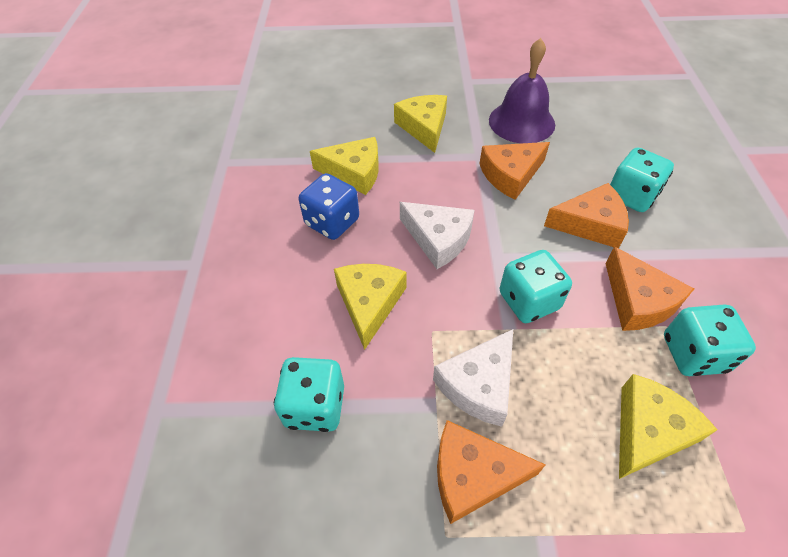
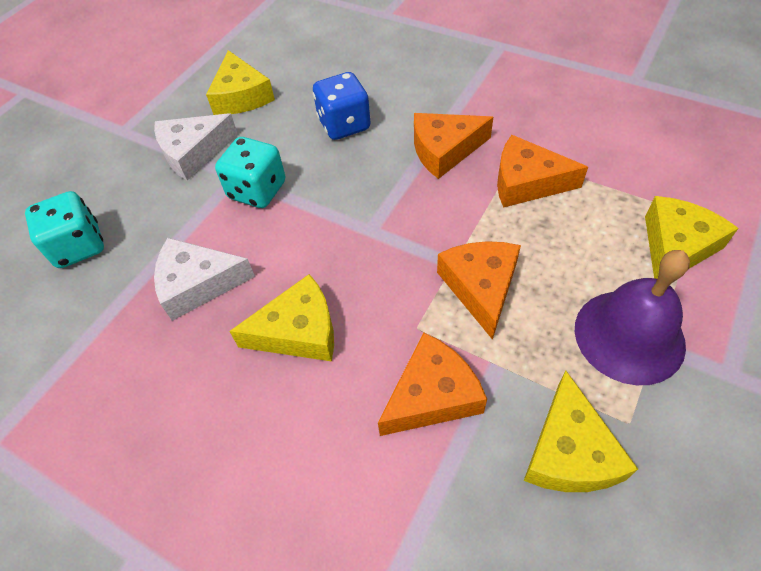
turquoise dice: [274,357,344,432] [499,250,572,323] [610,147,674,212] [664,304,756,376] = 4 -> [25,191,104,268] [215,137,286,208] = 2

